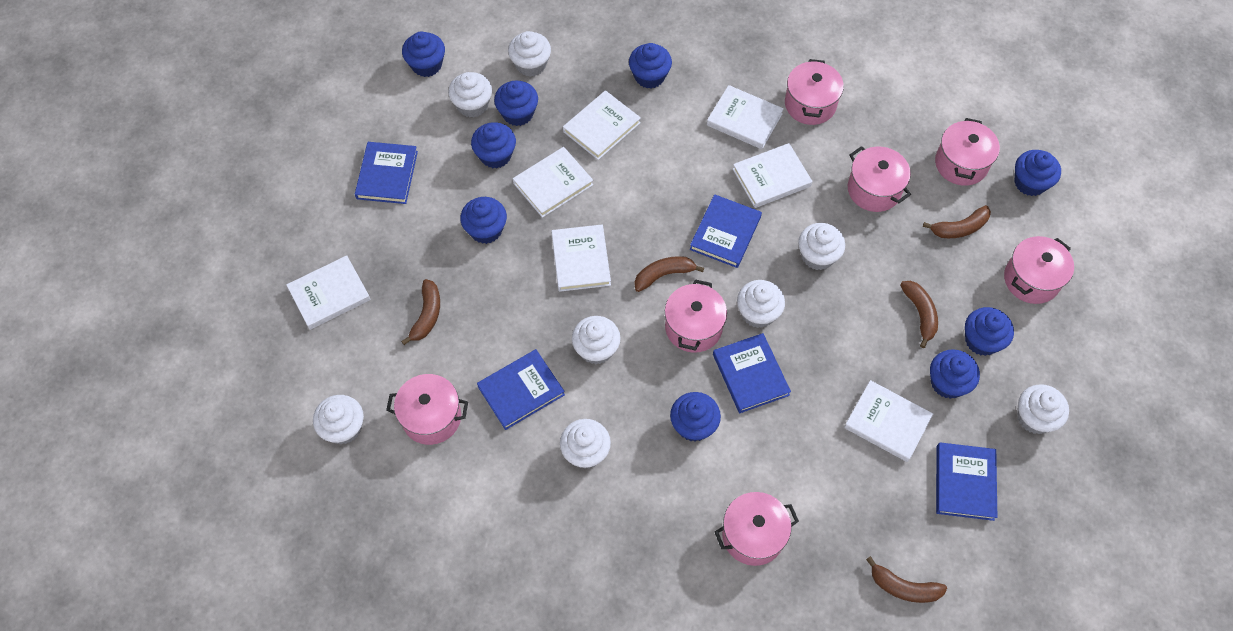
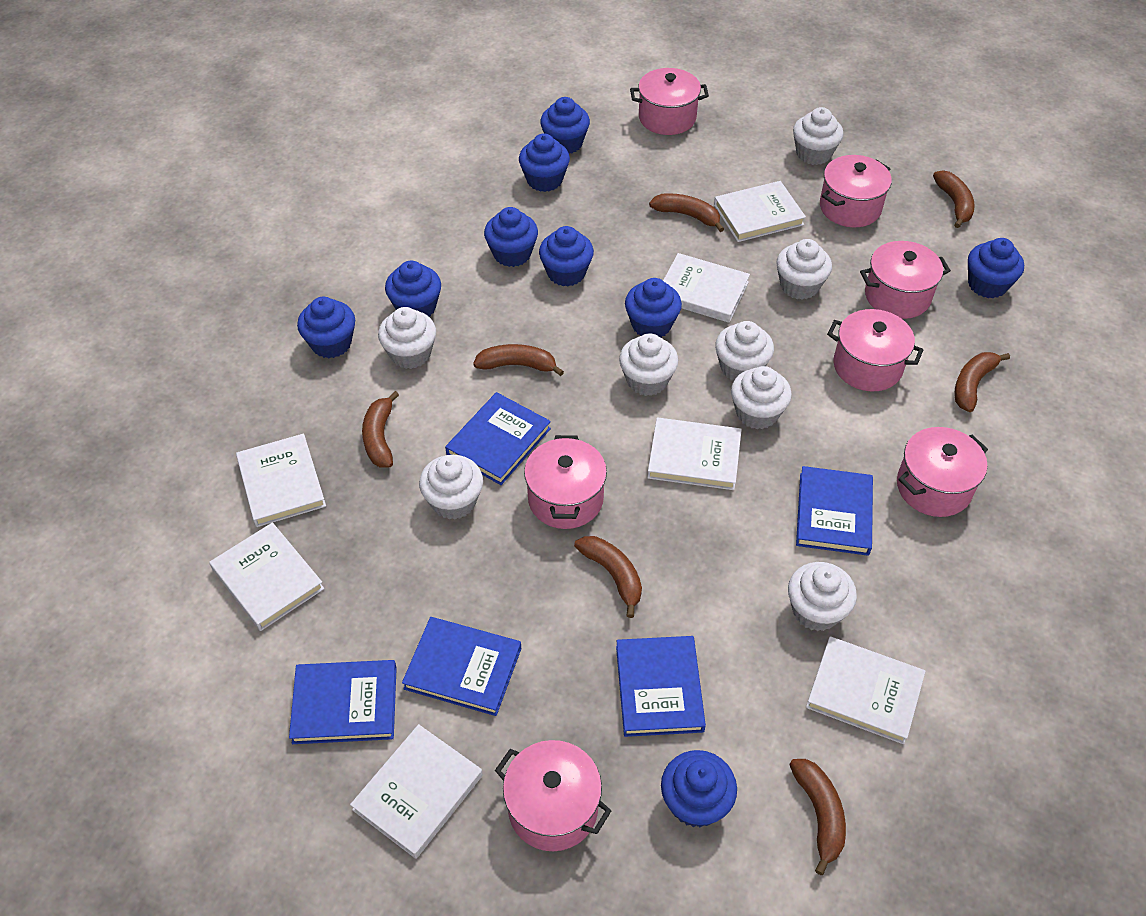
brown banana: [401,279,440,345] [634,256,704,292] [866,556,947,603] [900,281,938,348] [923,205,991,238] = 5 -> [362,391,399,468] [473,344,564,376] [574,536,642,618] [649,193,724,232] [789,759,846,875] [933,170,975,228] [954,352,1010,412] = 7

